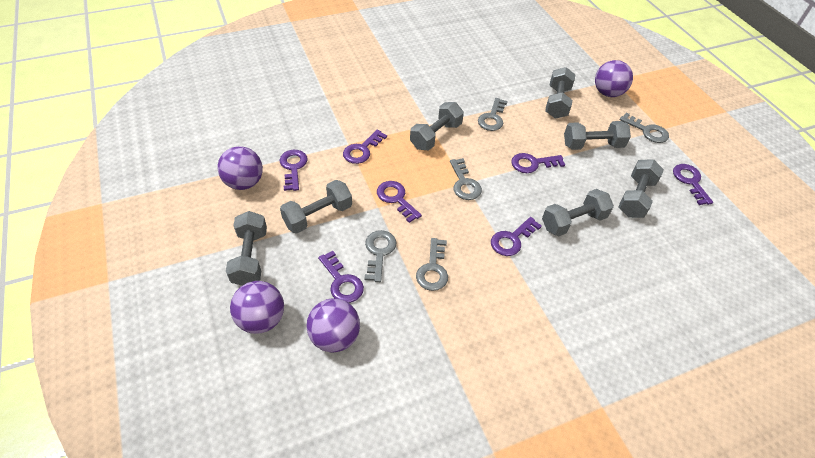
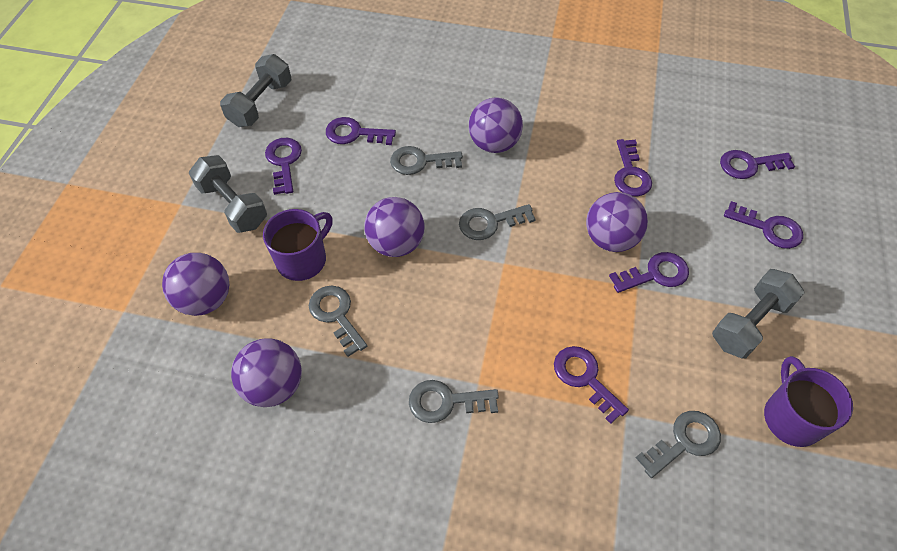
grey dumbbell: [226,211,267,286] [280,180,352,234] [410,102,464,150] [542,189,614,237] [545,67,575,119] [564,121,631,150] [618,159,664,218] = 7 -> [189,155,267,233] [220,54,291,127] [712,269,805,359] = 3
purple ball: [218,146,263,190] [230,281,284,334] [306,299,360,352] [595,60,633,97] = 4 -> [162,253,229,316] [231,338,302,407] [364,197,424,257] [469,98,523,153] [586,192,648,252] = 5
purple mug: none = 0 -> [263,209,333,281] [764,356,853,447] = 2

